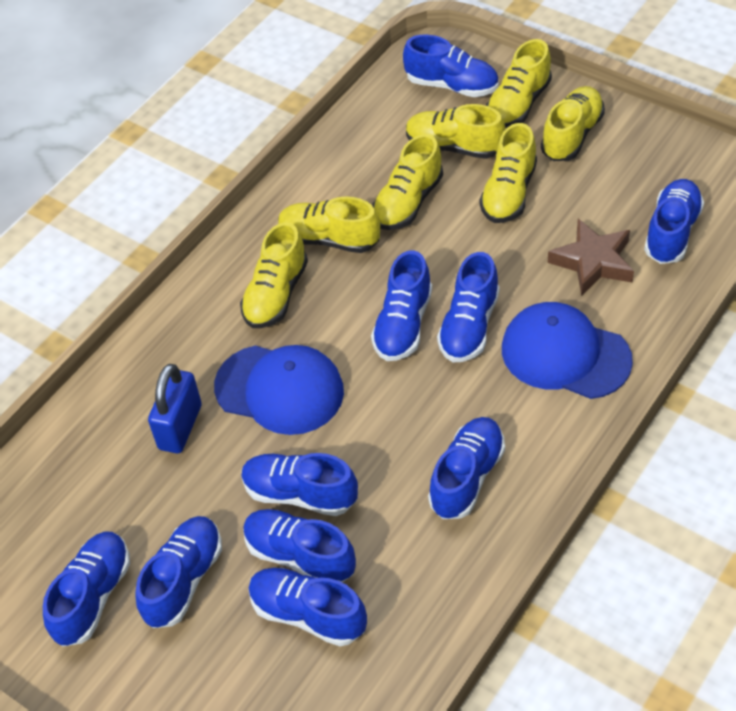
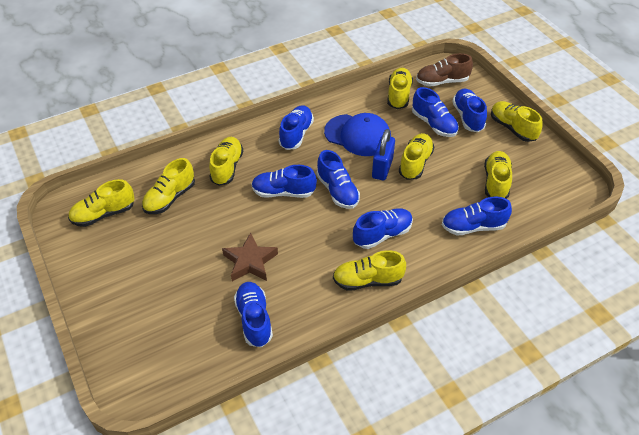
blue cap: [214,345,344,435] [502,302,633,399] = 2 -> [324,113,391,156] = 1
blue shoe: [43,532,130,646] [135,516,222,628] [241,453,358,516] [243,509,356,583] [249,568,367,646] [371,250,432,361] [403,34,498,97] [428,417,505,519] [437,252,500,362] [644,179,704,264] = 10 -> [234,282,273,347] [251,165,317,198] [279,105,314,150] [317,150,360,209] [353,208,413,249] [412,87,459,137] [442,197,512,235] [452,89,487,132] = 8
brown shoe: none = 0 -> [416,53,473,87] = 1
yellow shoe: [240,222,308,328] [278,196,380,253] [372,134,443,230] [406,104,505,159] [480,123,537,223] [486,39,552,128] [541,86,605,161] = 7 -> [68,179,134,227] [142,158,195,214] [209,137,243,186] [333,250,406,291] [387,68,413,109] [399,133,434,180] [484,151,512,199] [491,101,543,142] = 8

